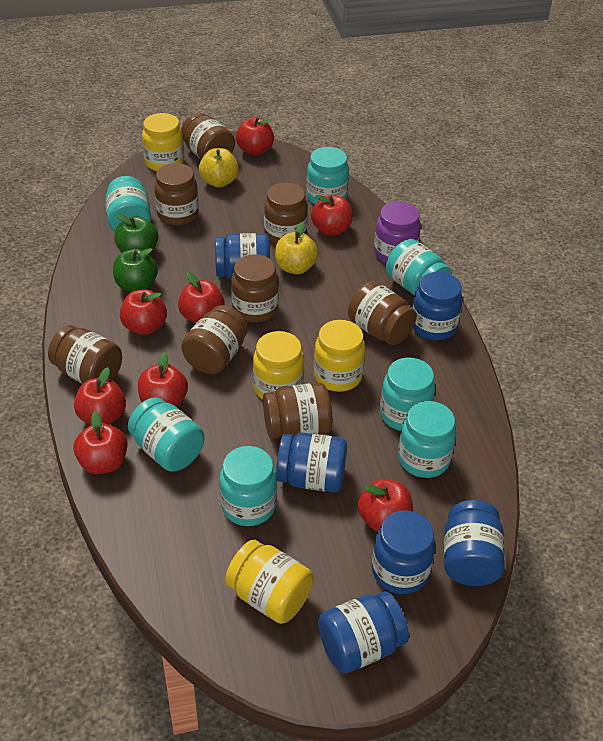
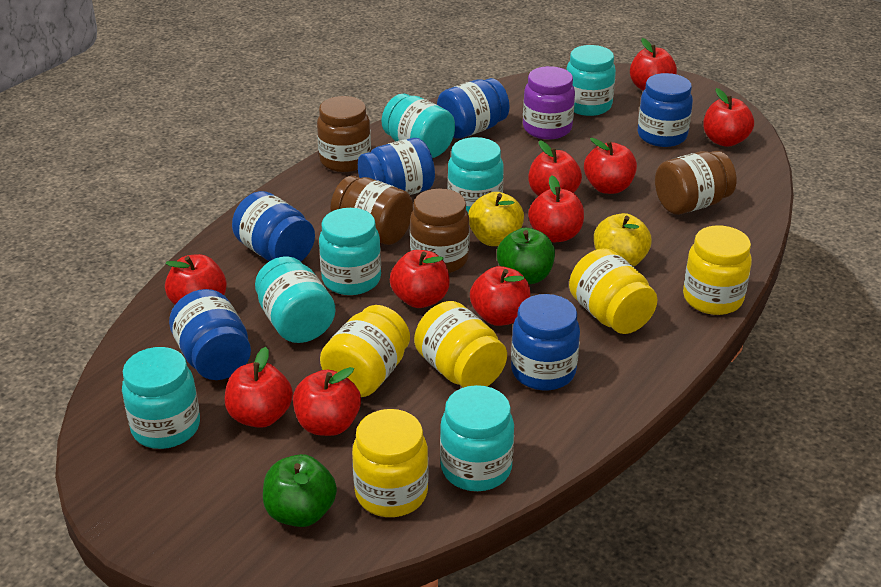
brown jar: [48,325,122,384] [154,163,199,226] [181,113,235,159] [181,305,248,374] [231,254,279,323] [263,382,332,439] [264,182,308,244] [348,281,417,345] = 8 -> [317,96,371,172] [331,176,413,245] [410,189,470,273] [655,151,736,215] = 4
red apple: [73,412,127,474] [74,367,126,425] [120,290,167,335] [138,352,188,407] [178,272,225,323] [236,117,274,155] [311,195,352,236] [358,479,413,532] = 8 -> [165,254,227,305] [225,347,293,428] [293,367,361,436] [390,250,450,308] [470,266,530,326] [528,176,584,242] [529,140,582,196] [584,138,637,194] [630,38,677,91] [703,88,754,147] = 10
yellow jar: [142,113,184,171] [225,540,314,624] [253,331,304,400] [314,320,365,392] = 4 -> [320,305,410,397] [352,409,428,517] [414,301,507,388] [569,248,657,334] [683,225,752,315] = 5

